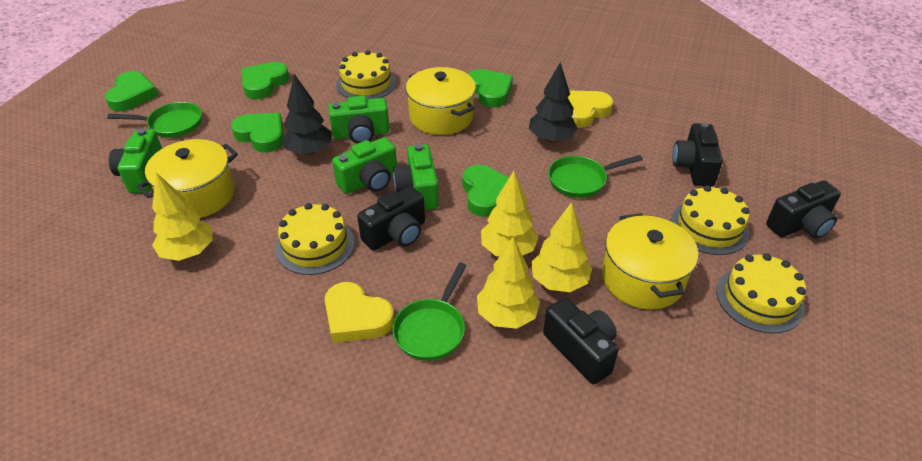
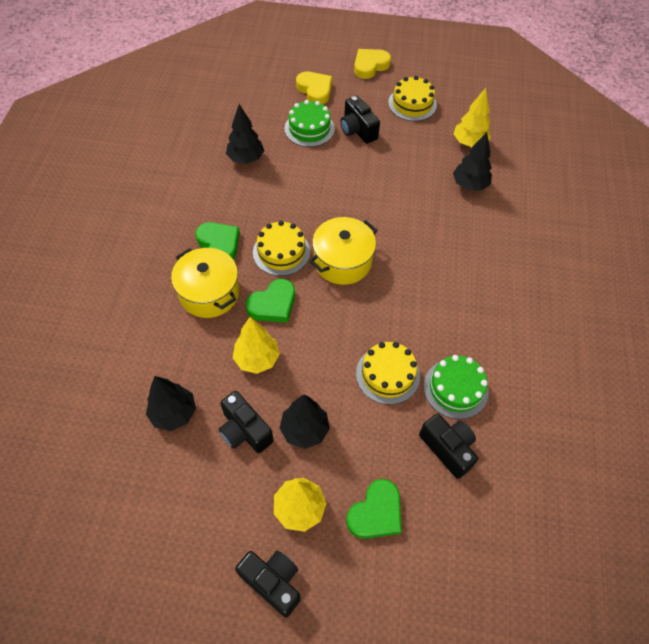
black tree: [282,74,331,155] [529,62,578,143] = 2 -> [146,376,196,431] [226,104,264,164] [280,395,330,449] [453,132,492,191] = 4
green cake: none = 0 -> [285,100,335,147] [424,355,488,419] = 2
green camera: [109,129,162,193] [328,96,390,144] [332,137,397,194] [393,144,439,210] = 4 -> none = 0
green heart: [105,71,158,111] [231,113,283,153] [242,62,289,99] [463,165,509,217] [468,69,513,107] = 5 -> [196,222,240,260] [246,279,295,323] [346,479,402,539] = 3
green pan: [107,102,202,138] [392,263,467,361] [548,155,643,198] = 3 -> none = 0
yellow cake: [275,203,355,275] [336,50,396,99] [671,185,750,255] [716,253,806,333] = 4 -> [253,221,310,276] [356,342,420,405] [388,76,437,121] = 3
yellow pot: [137,139,238,218] [406,67,476,135] [602,213,698,310] = 3 -> [171,248,239,318] [309,217,377,285] = 2
yellow tree: [152,173,213,261] [477,237,540,329] [481,171,539,256] [531,202,592,292] = 4 -> [233,317,280,374] [274,478,327,532] [454,88,491,147] = 3

